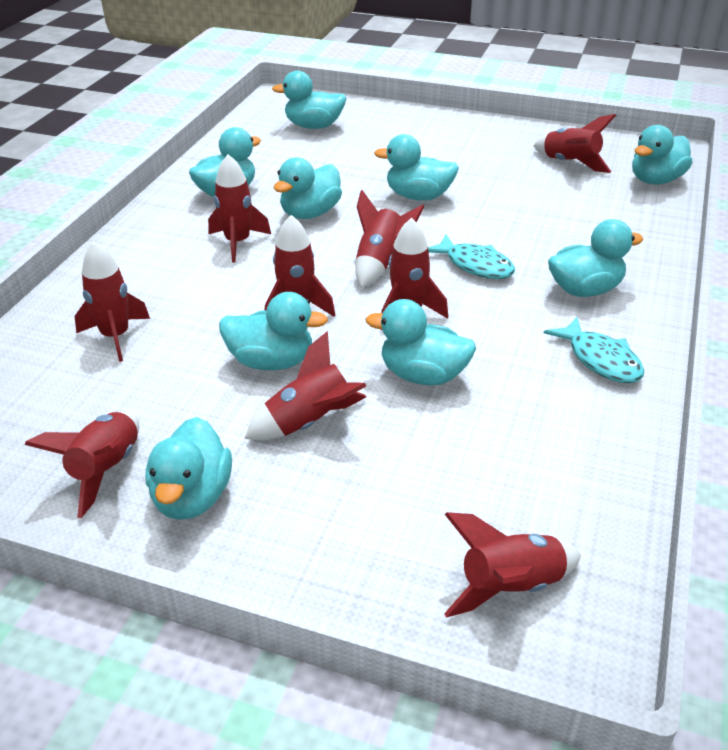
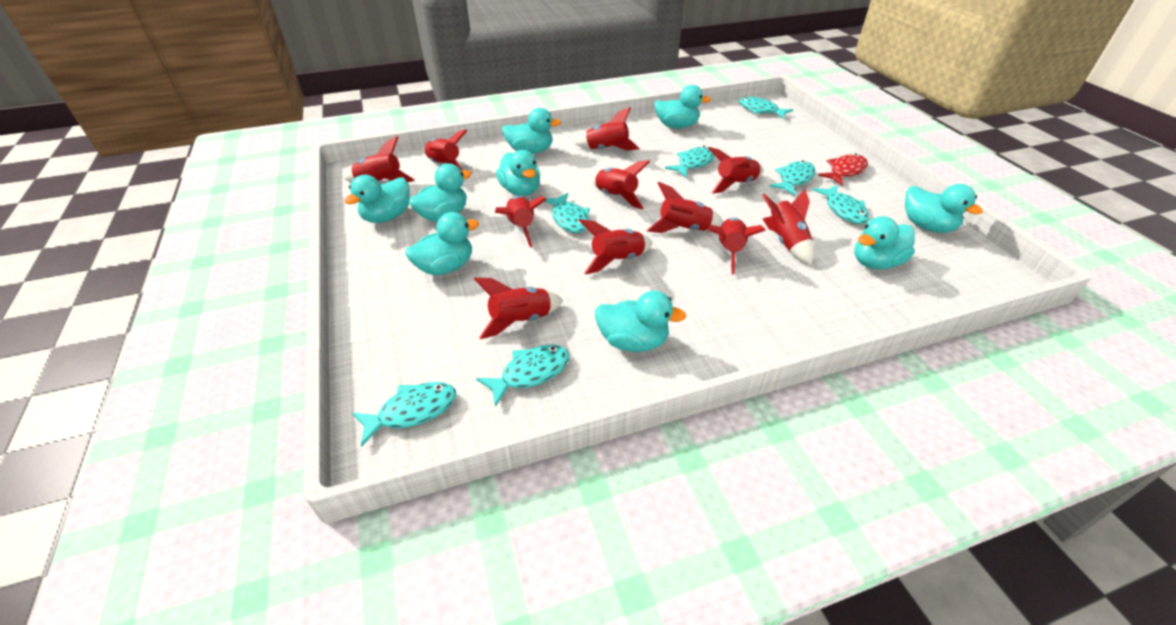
red fish: none = 0 -> [818,154,868,186] = 1
red rocket: [25,412,139,518] [75,241,150,362] [208,155,271,263] [245,331,366,440] [265,215,335,317] [355,190,425,288] [381,218,448,330] [444,512,581,617] [533,114,616,173] = 9 -> [344,136,414,183] [424,129,467,171] [474,277,563,339] [495,196,547,248] [574,107,639,151] [580,219,652,274] [592,160,650,209] [647,182,723,233] [707,218,765,274] [708,147,764,194] [762,189,814,265] = 11
turquoise fish: [428,234,515,279] [544,317,644,383] = 2 -> [352,382,456,447] [476,345,570,407] [544,193,590,233] [665,146,715,178] [739,97,793,119] [769,160,816,196] [813,185,869,224] = 7

